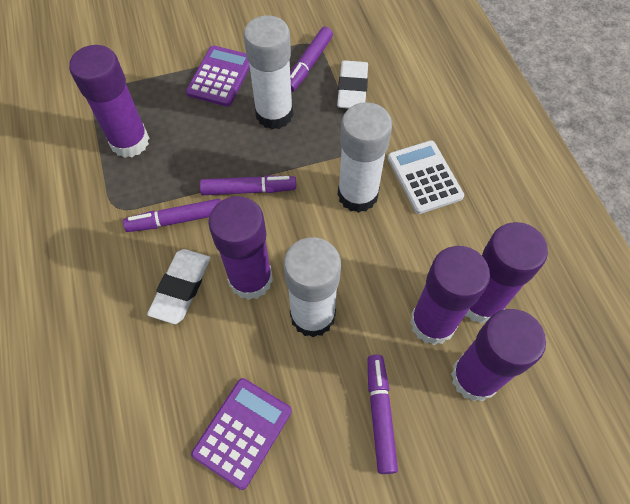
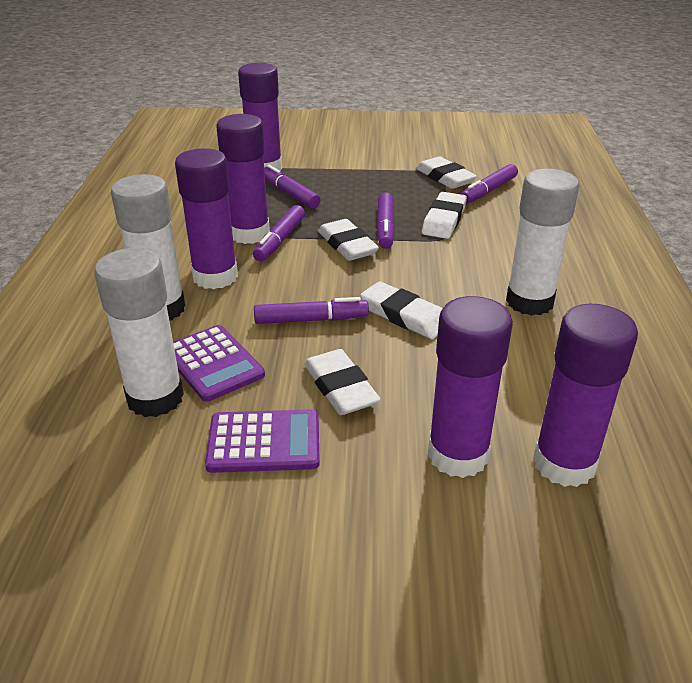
purple marker: [123,199,221,232] [200,175,296,195] [290,27,333,92] [368,355,398,474] = 4 -> [253,205,305,261] [254,297,369,324] [264,165,320,209] [377,192,395,249] [461,164,518,204] = 5
white calculator: [388,140,464,214] = 1 -> none = 0
white eraser: [147,249,210,324] [337,60,368,109] = 2 -> [304,349,381,415] [318,219,379,261] [360,281,442,339] [416,156,477,189] [422,192,467,239] = 5

